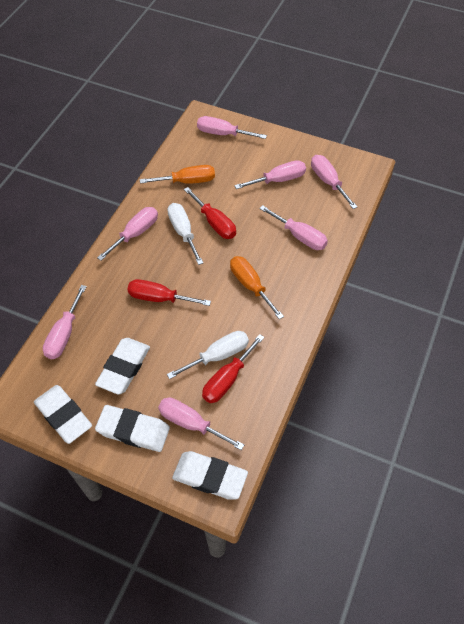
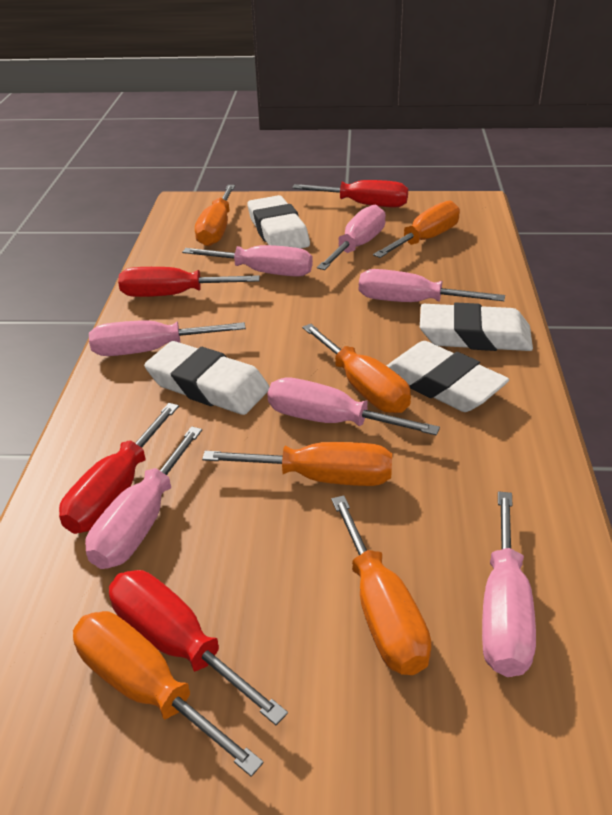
orange screwdriver: [140,165,215,184] [230,256,284,319] = 2 -> [73,611,264,777] [195,185,235,246] [202,442,392,486] [302,324,411,413] [331,495,432,675] [373,201,460,258] = 6
red screwdriver: [127,279,211,306] [184,187,236,239] [202,334,264,403] = 3 -> [59,403,179,534] [109,570,288,725] [118,267,260,297] [292,180,408,208] = 4
white screwdriver: [167,203,203,265] [167,331,249,379] = 2 -> none = 0

